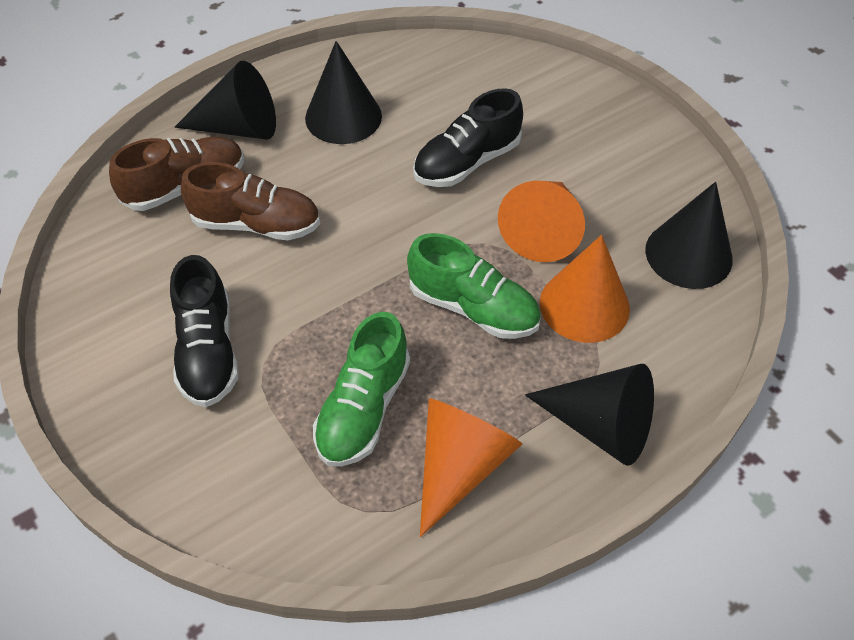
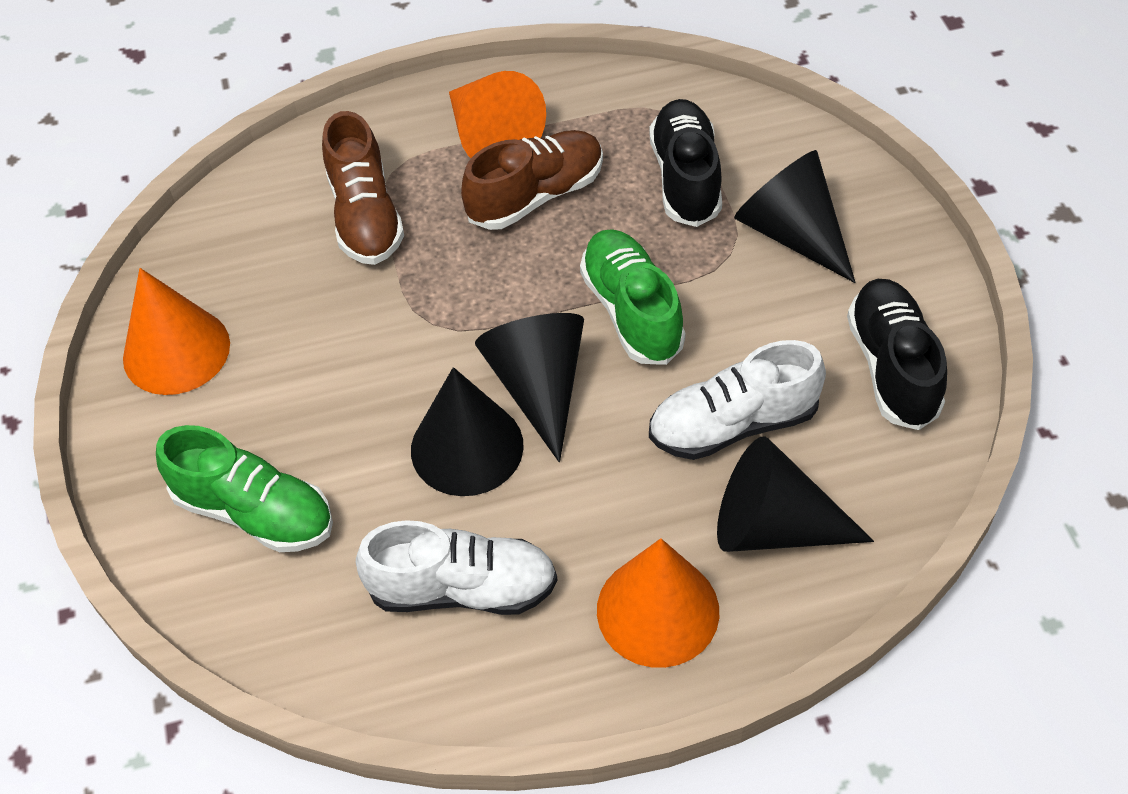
white shoe: none = 0 -> [356,520,558,615] [649,340,826,460] = 2

